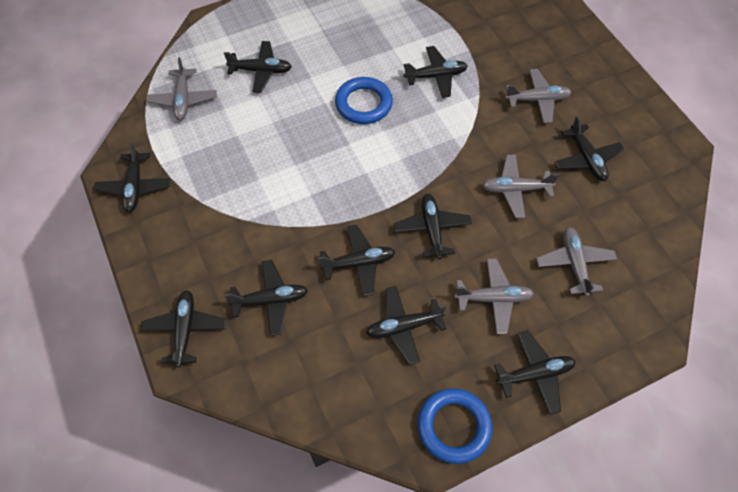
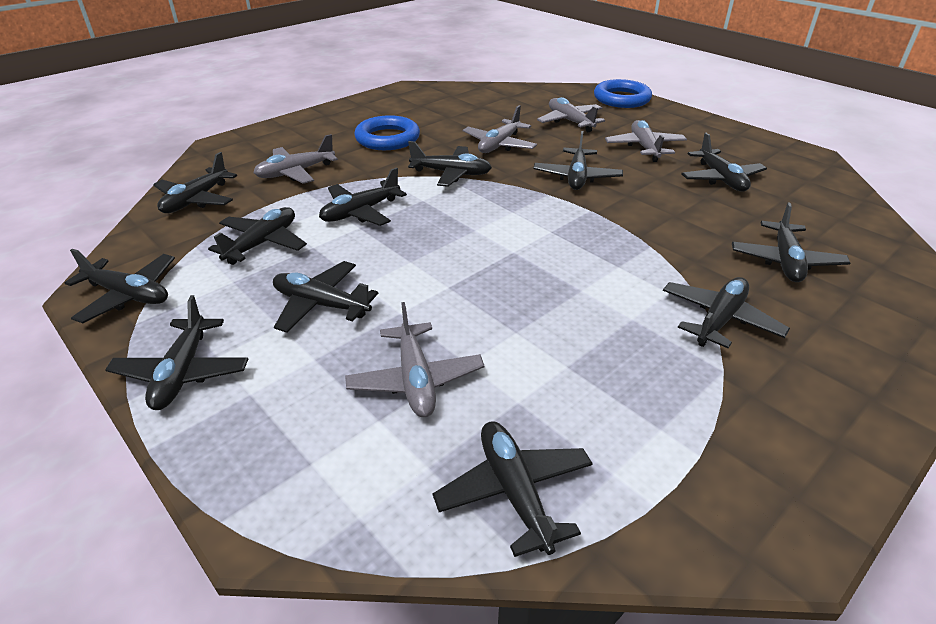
black plane: [94,142,171,212] [140,290,226,367] [224,41,292,93] [225,260,308,336] [318,225,395,296] [366,286,446,365] [393,194,472,259] [404,46,468,98] [494,330,576,415] [554,116,624,181] = 10 -> [65,249,175,323] [105,295,248,410] [153,152,237,213] [208,207,307,265] [273,261,379,333] [319,167,407,226] [408,141,492,187] [433,421,593,557] [533,131,623,190] [663,277,790,348] [681,133,767,191] [732,203,850,282] = 12

